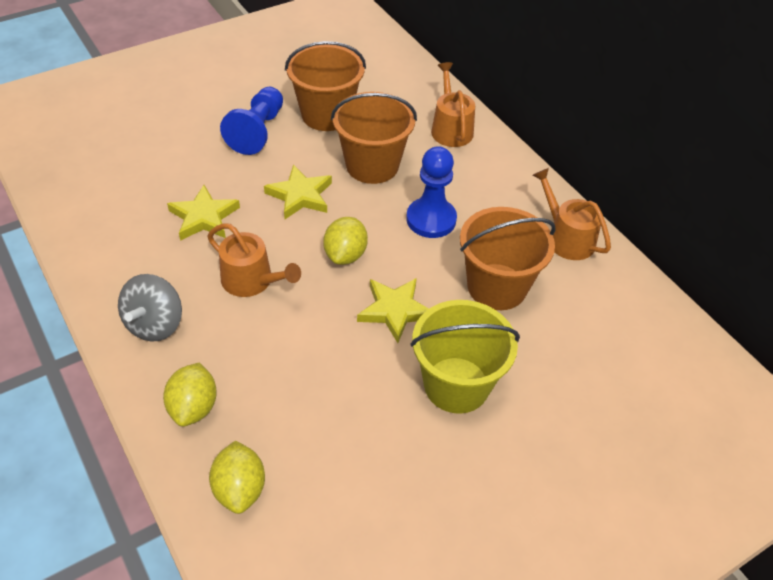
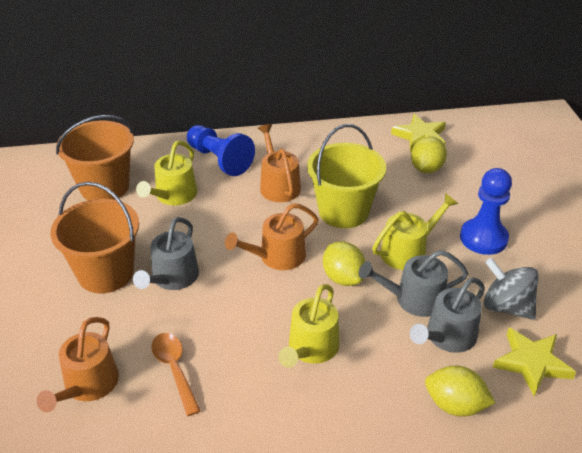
grey watering can: none = 0 -> [133,217,199,290] [359,250,468,317] [410,277,485,353] = 3
orange bucket: [285,41,366,131] [331,92,417,184] [460,207,556,310] = 3 -> [50,182,139,293] [56,115,134,200] = 2
orange spoon: none = 0 -> [152,333,200,416] = 1
yellow star: [167,185,240,241] [264,165,332,219] [357,278,429,343] = 3 -> [391,114,446,152] [493,328,576,396] = 2
yellow watering can: none = 0 -> [136,141,197,205] [278,284,340,368] [372,193,458,270] = 3

